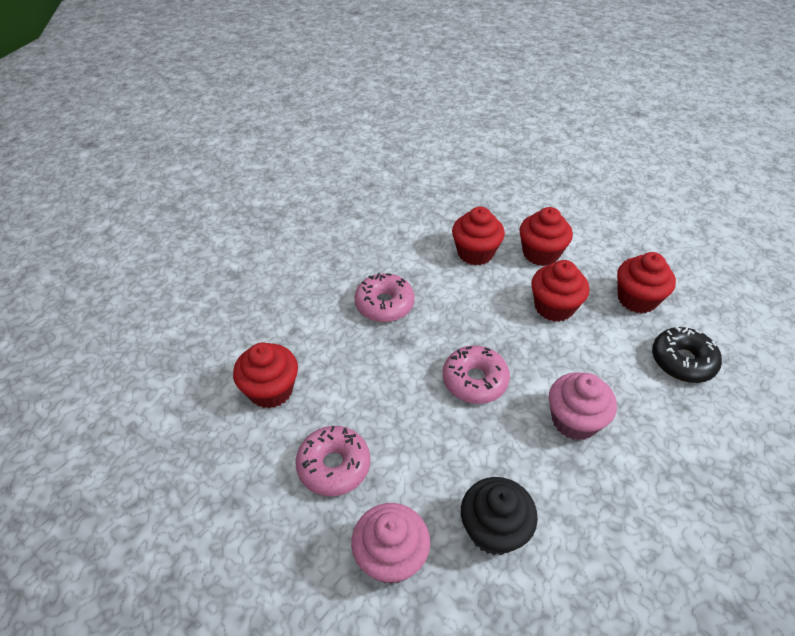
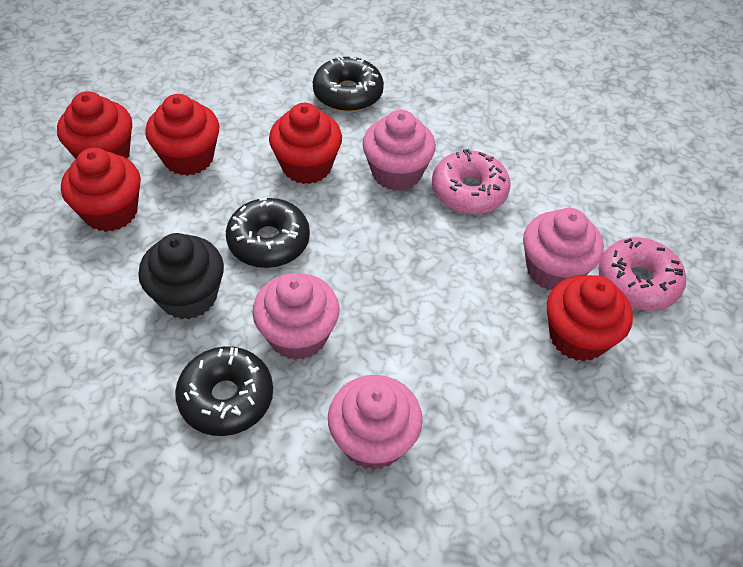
black donut: [652,327,722,383] = 1 -> [175,346,273,436] [226,197,310,268] [313,55,384,112] = 3
pink cupcake: [351,503,430,584] [549,372,617,440] = 2 -> [252,273,339,360] [328,375,423,470] [362,110,436,191] [523,208,604,290] = 4
pink donut: [295,426,370,496] [354,273,415,322] [443,345,510,404] = 3 -> [432,149,510,214] [598,237,686,311] = 2

